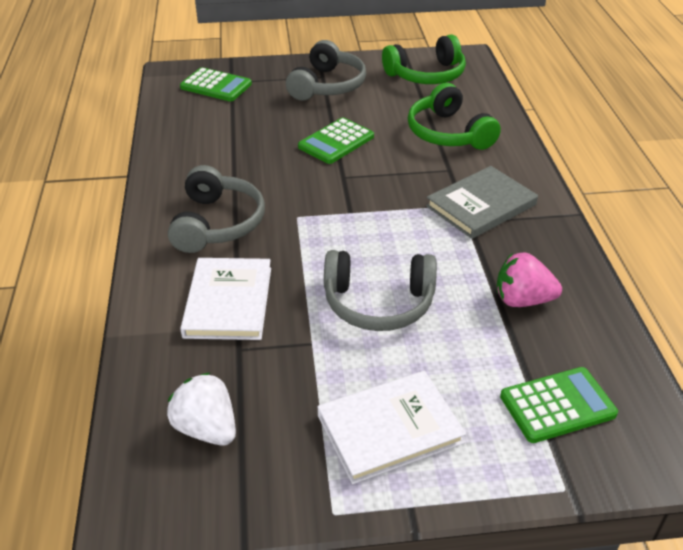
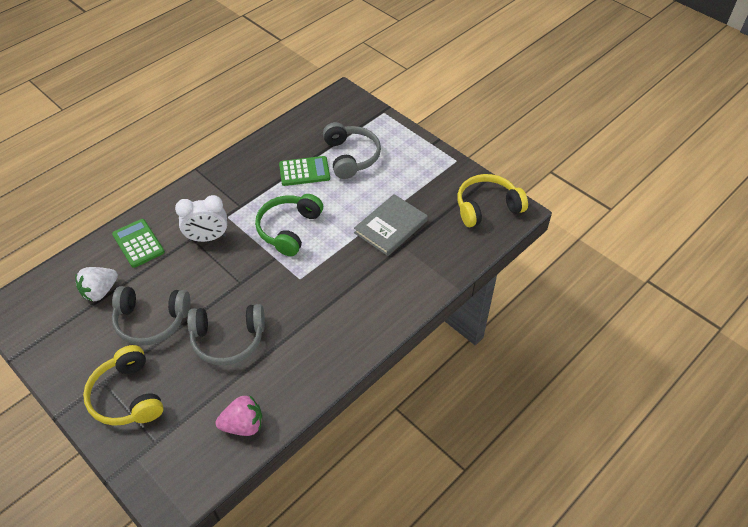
green calculator: [180,67,252,101] [298,118,374,164] [500,367,618,443] = 3 -> [112,219,165,268] [279,156,330,186] = 2
green headphones: [382,34,466,84] [408,83,501,150] = 2 -> [255,194,323,256] = 1
white book: [180,258,271,340] [317,371,466,484] = 2 -> none = 0
white clock: none = 0 -> [175,195,227,242] = 1
yellow headphones: none = 0 -> [83,345,163,426] [457,174,528,227] = 2

